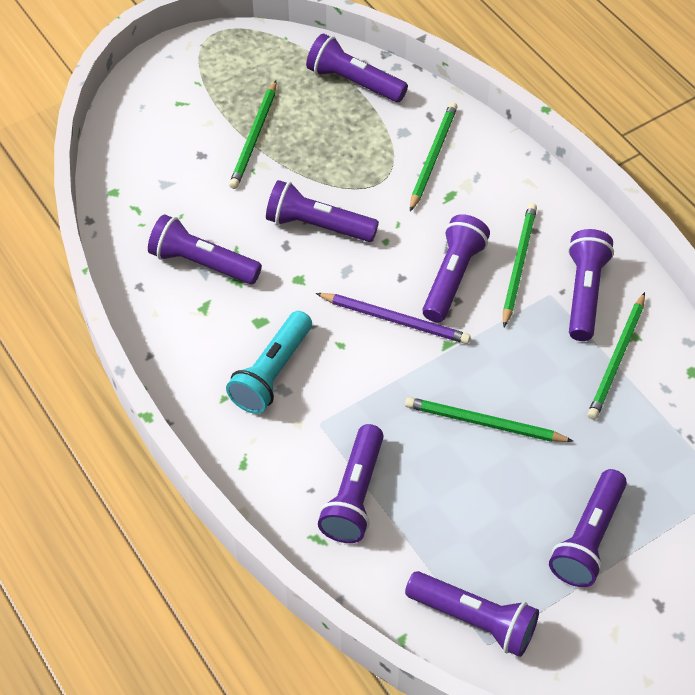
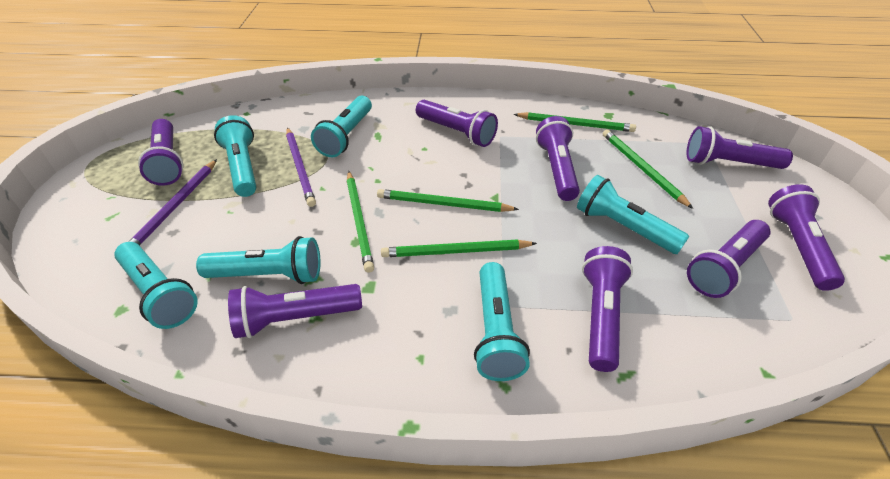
purple pencil: [316,293,471,344] = 1 -> [128,159,217,246] [286,127,316,207] = 2
turquoise flashlight: [226,311,312,414] = 1 -> [114,242,198,329] [196,236,321,284] [214,115,256,197] [311,96,372,157] [474,262,530,381] [577,175,689,254] = 6

